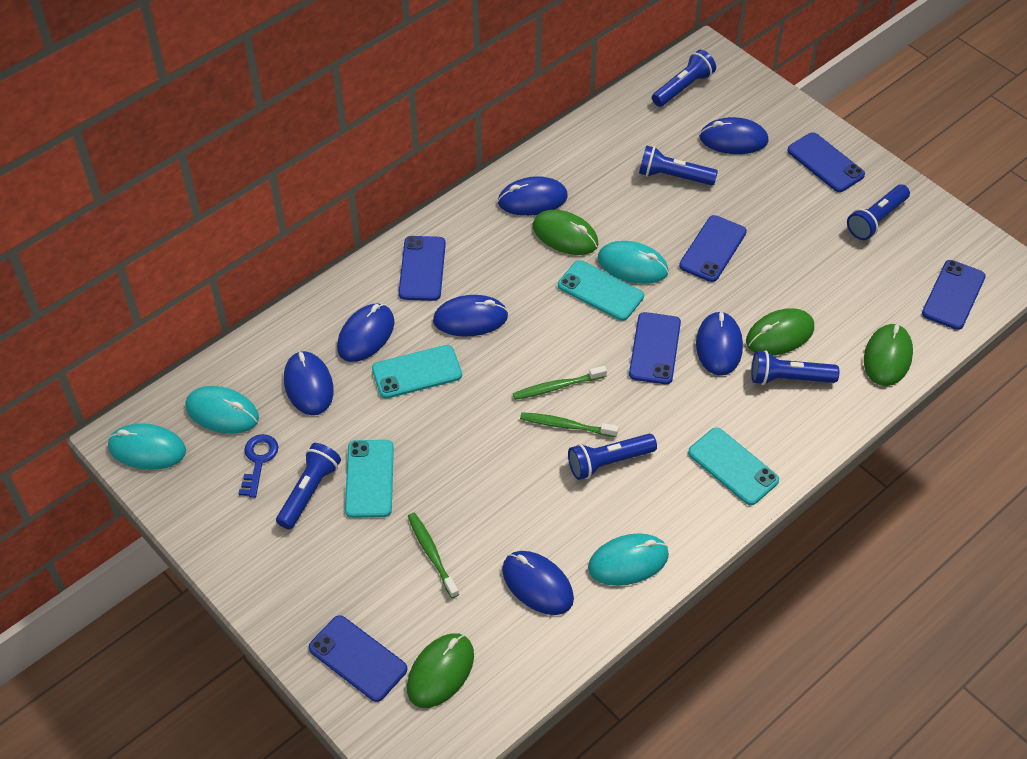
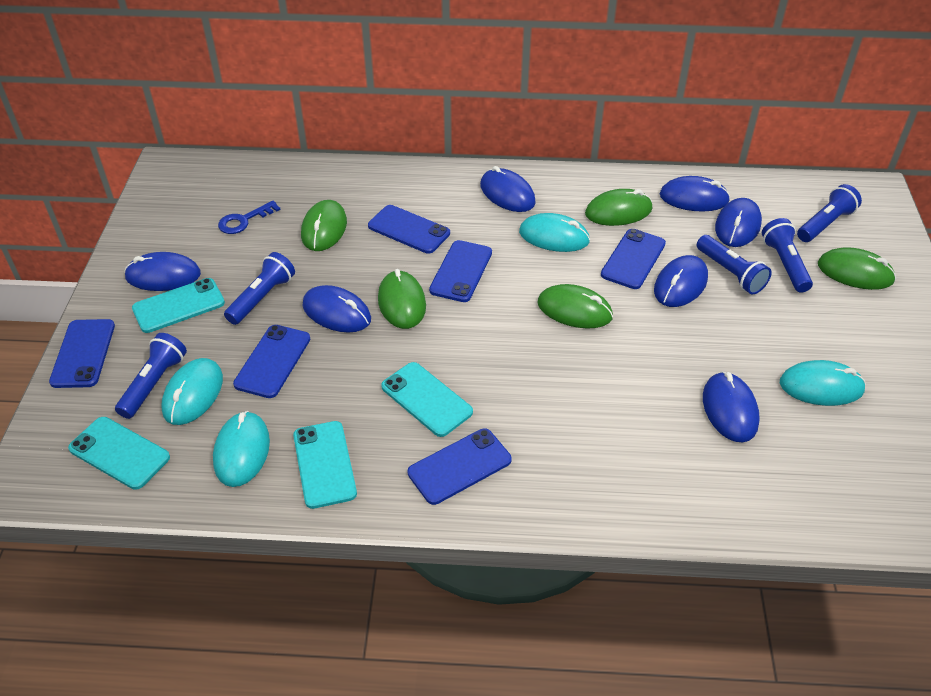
blue flashlight: [276,443,341,530] [568,434,657,480] [639,145,718,185] [652,50,716,107] [751,350,839,385] [847,185,910,240] = 6 -> [115,333,187,419] [224,252,295,325] [697,235,772,294] [762,218,813,293] [797,184,862,242] = 5
green mouse: [407,633,474,708] [533,210,598,255] [746,308,814,356] [864,324,913,386] = 4 -> [301,200,347,251] [378,269,426,329] [537,284,613,328] [585,189,652,226] [818,247,896,290] = 5
green toothbrush: [408,513,459,598] [513,366,607,400] [520,412,619,437] = 3 -> none = 0

